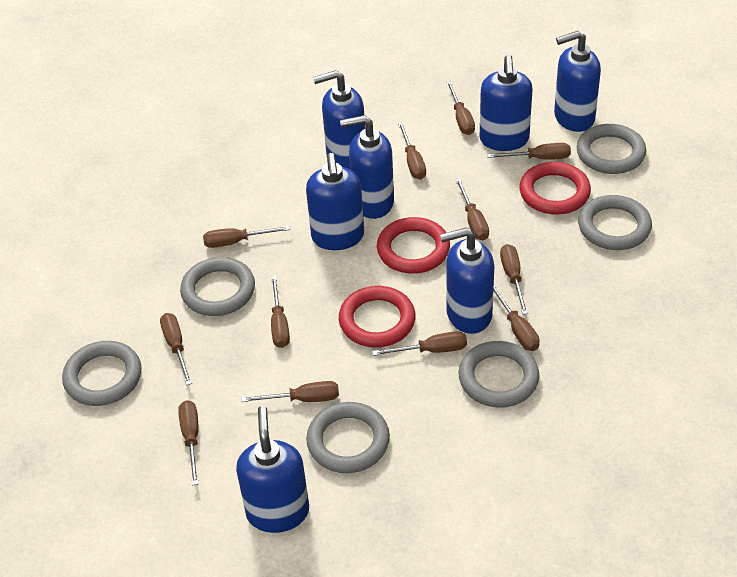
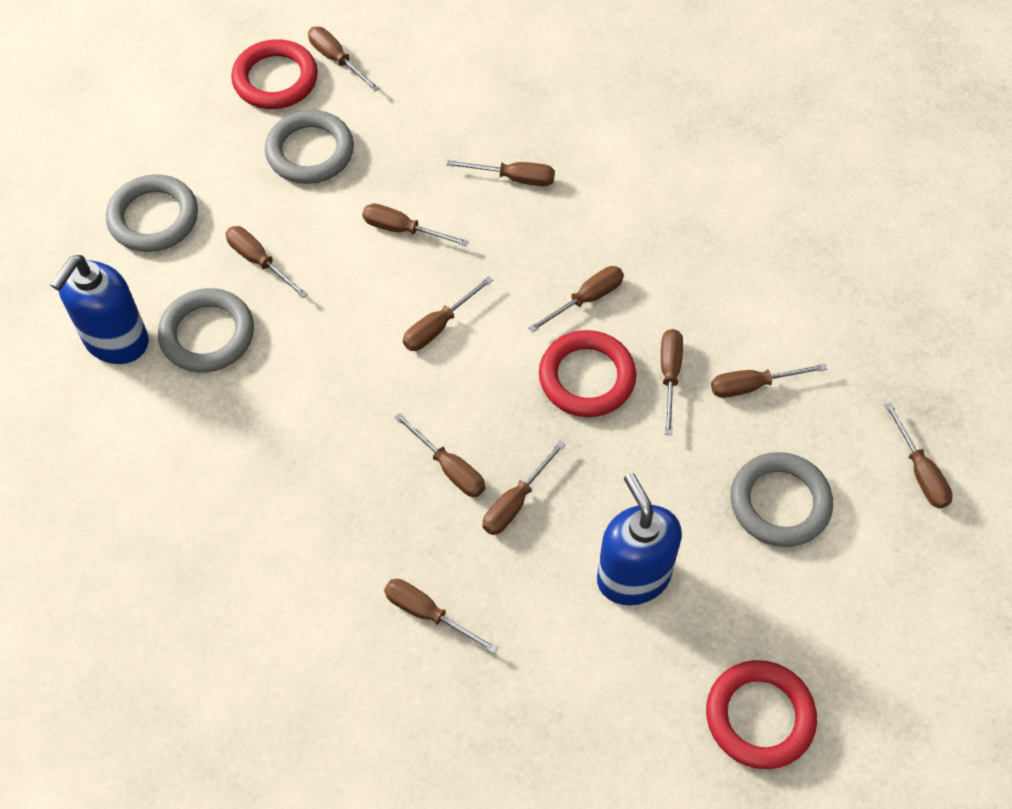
blue soap dispenser: [236,406,309,533] [306,153,364,250] [313,70,365,169] [340,115,394,219] [440,227,494,334] [480,55,533,151] [554,30,601,132] = 7 -> [51,255,149,364] [597,473,682,605] = 2
grey ring: [62,341,142,406] [180,257,255,316] [306,402,390,473] [459,341,539,408] [577,124,646,174] [578,195,652,250] = 6 -> [106,174,198,252] [158,288,254,373] [265,110,354,184] [731,452,833,547] = 4

